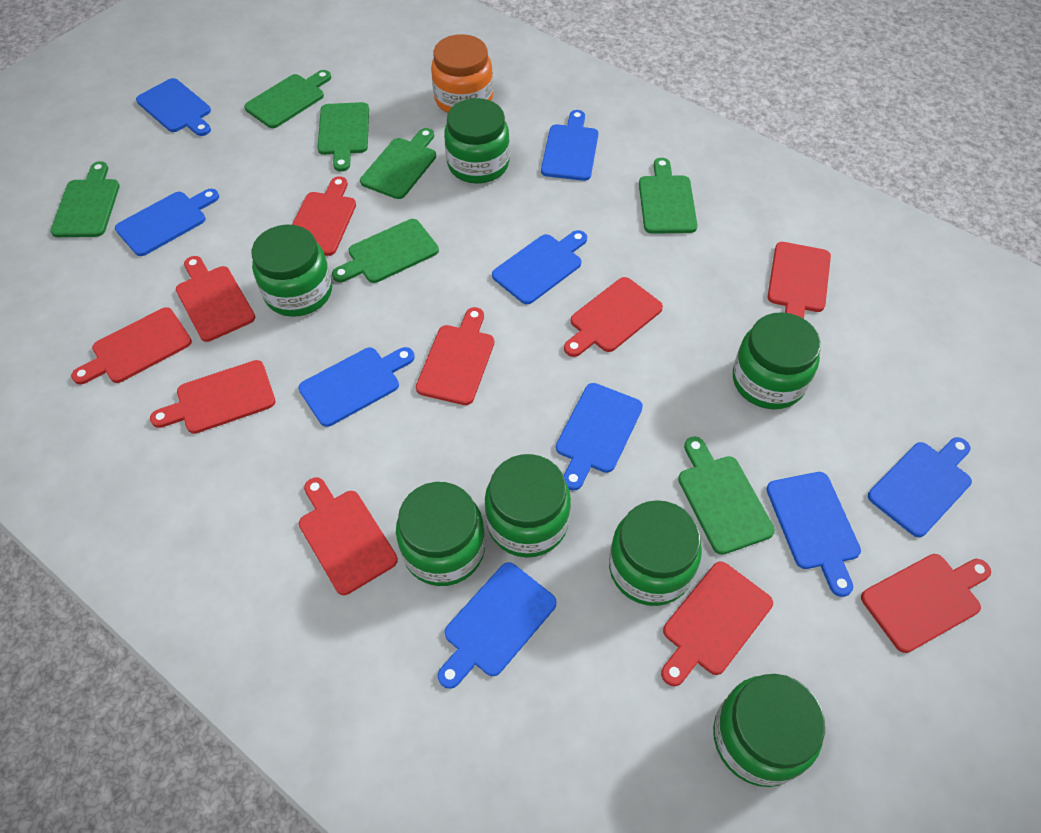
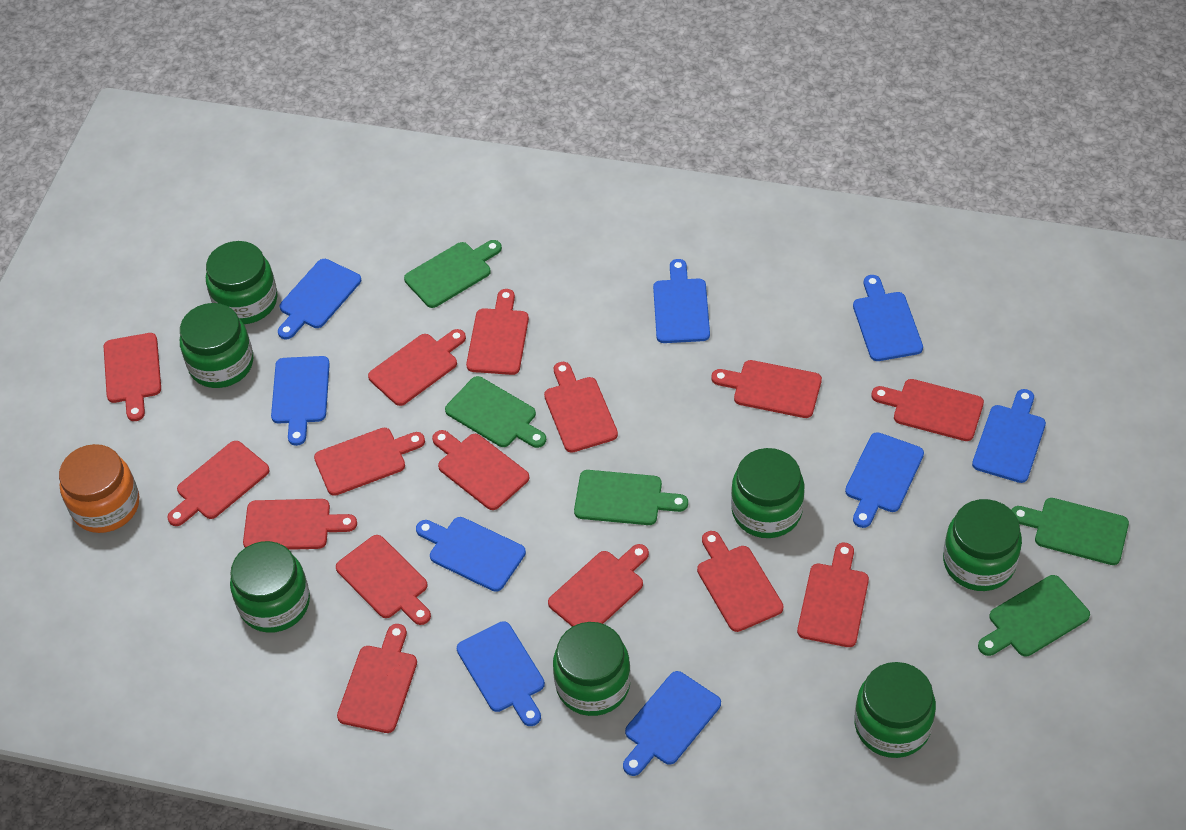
green cutting board: [50,161,120,237] [244,70,331,128] [317,102,369,172] [332,219,439,283] [360,128,436,199] [639,158,698,234] [678,437,775,555] = 7 -> [404,240,502,308] [445,376,546,448] [574,470,688,525] [978,575,1090,657] [1012,498,1129,565] = 5
red cutting board: [71,307,192,384] [150,360,275,434] [176,256,255,342] [292,176,356,256] [299,478,398,595] [416,307,494,405] [564,277,663,357] [661,561,773,686] [768,242,831,319] [861,554,991,653] = 10 -> [104,333,161,421] [167,441,270,526] [243,499,357,550] [314,428,425,496] [336,535,431,625] [337,624,417,733] [368,329,466,406] [432,430,529,510] [466,289,529,375] [544,362,618,453] [548,544,649,627] [697,531,783,632] [711,360,822,418] [797,543,869,647] [871,379,984,441] = 15

